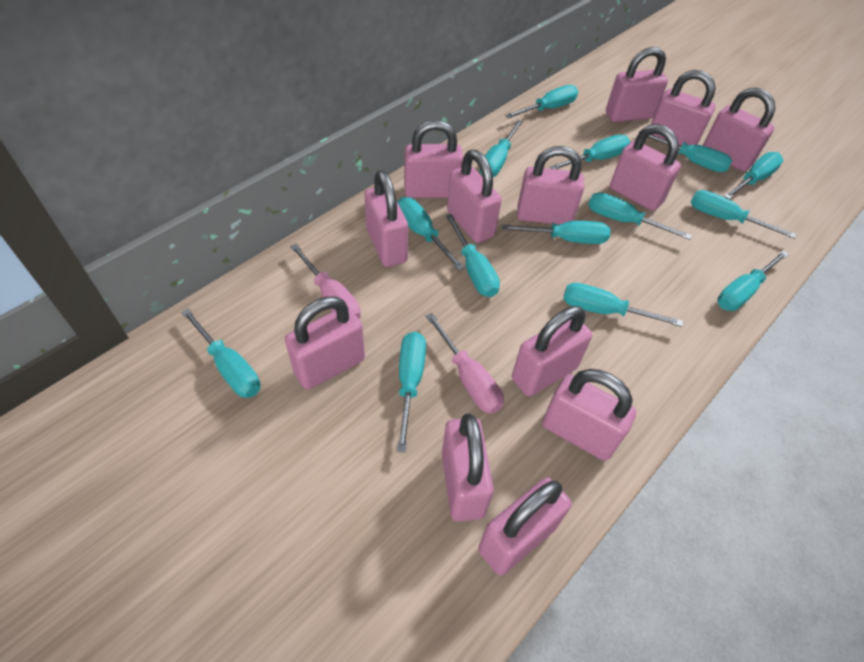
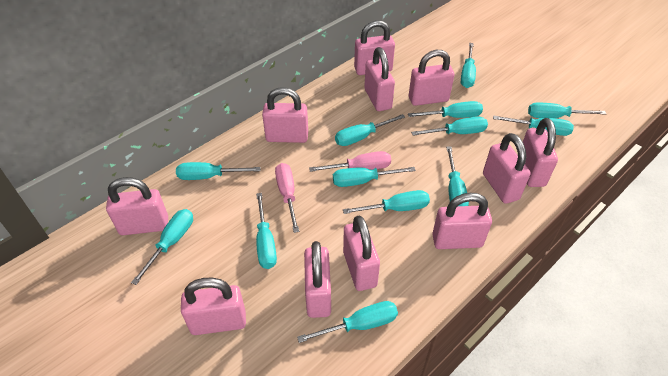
pink padlock: [285,297,365,389] [364,170,408,267] [404,120,463,198] [442,413,494,522] [447,150,502,243] [478,478,572,575] [512,306,592,396] [517,146,584,225] [542,369,637,461] [606,47,668,122] [610,124,681,211] [651,70,716,146] [702,87,775,172] = 13 -> [106,177,168,235] [181,278,246,335] [262,87,308,143] [304,241,331,318] [343,215,380,291] [354,20,395,75] [364,47,395,111] [409,50,454,106] [432,193,492,249] [483,133,531,204] [523,118,558,187] = 11
turquoise screwdriver: [181,308,261,398] [397,197,465,271] [397,332,426,453] [446,214,500,297] [480,120,523,177] [502,221,610,244] [505,85,578,119] [550,135,630,169] [563,283,683,327] [588,192,692,240] [638,130,732,172] [690,190,797,239] [717,250,789,311] [724,152,783,199] = 14 -> [131,209,193,285] [176,162,261,180] [256,193,277,269] [297,301,398,343] [333,167,416,187] [335,114,405,146] [343,190,430,214] [408,101,483,118] [411,116,488,136] [446,147,469,206] [461,43,476,88] [493,115,574,136] [528,103,606,118] = 13

